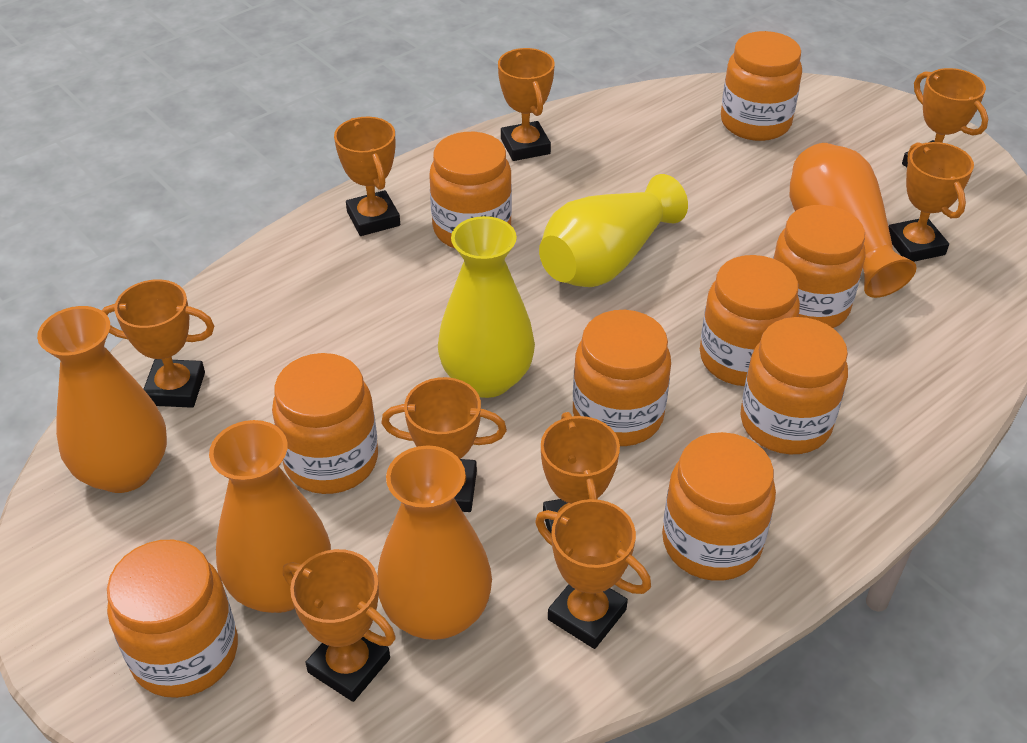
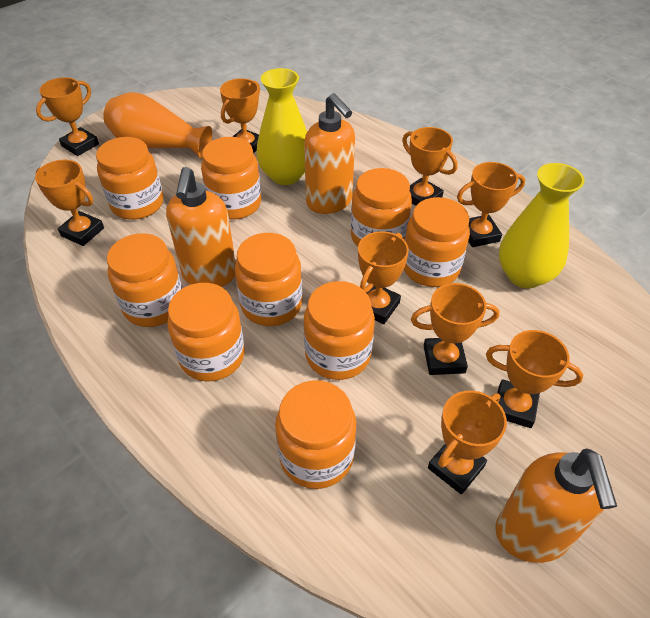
orange soap dispenser: none = 0 -> [166,167,236,287] [304,93,355,214] [495,448,617,563] = 3
orange vase: [37,306,167,493] [209,420,331,613] [377,446,492,640] [790,143,917,298] = 4 -> [103,92,212,159] = 1

